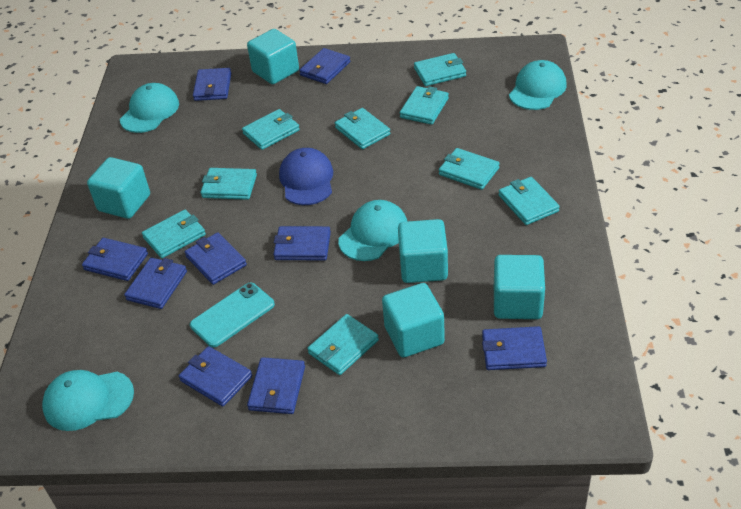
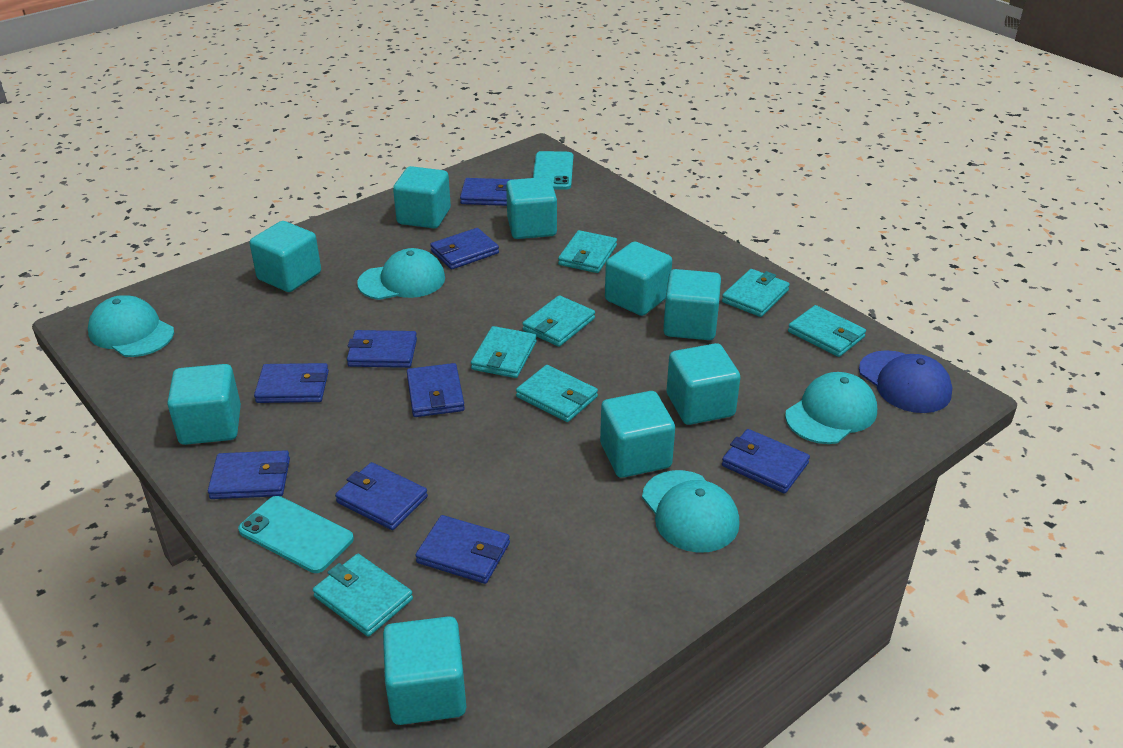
turquoise cube: [87,157,150,219] [247,29,299,84] [382,283,445,357] [398,219,448,283] [494,255,545,319] = 5 -> [167,364,241,445] [249,221,321,292] [383,616,466,725] [393,166,451,228] [506,177,557,239] [600,391,675,478] [605,241,672,316] [663,269,721,340] [667,343,740,425] = 9
turquoise phone: [190,282,275,348] = 1 -> [238,496,354,573] [533,151,573,190] = 2
turquoise wallet: [142,210,206,258] [201,168,257,200] [242,109,300,150] [307,314,379,375] [335,108,391,149] [400,86,449,125] [414,53,466,86] [439,148,500,190] [499,177,560,225] = 9 -> [313,554,413,637] [471,326,537,378] [516,365,598,422] [522,295,595,347] [558,230,617,273] [722,269,790,317] [788,305,866,357] = 7

